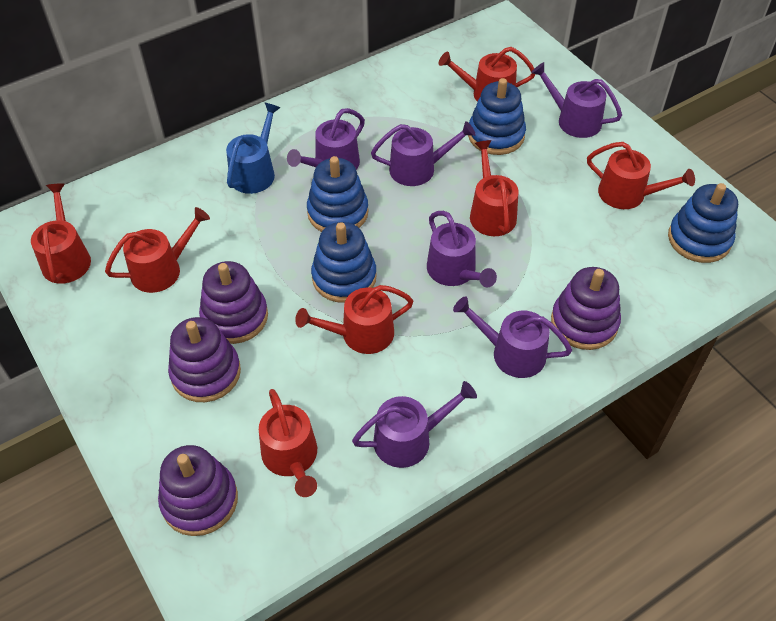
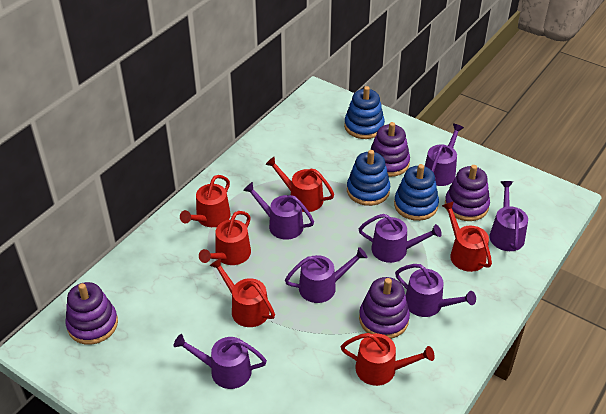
blue stacking toy: [307,156,369,232] [311,222,377,303] [468,78,526,155] [668,183,738,263] = 4 -> [344,86,385,139] [347,150,390,206] [394,164,439,221] = 3
blue watering can: [226,103,280,194] = 1 -> none = 0
purple watering can: [287,108,365,170] [352,381,477,468] [371,121,476,186] [427,211,497,287] [453,296,572,378] [531,62,622,138] = 6 -> [173,334,267,389] [243,182,314,240] [285,247,367,303] [359,214,442,263] [395,264,476,317] [425,124,464,186] [489,181,528,251] = 7
red watering can: [31,183,91,284] [105,207,210,293] [259,389,317,497] [295,285,413,354] [439,47,535,102] [470,140,519,236] [587,142,695,209] = 7 -> [180,175,231,227] [199,211,251,265] [210,258,275,327] [265,157,334,212] [341,333,435,386] [442,201,492,272] = 6

